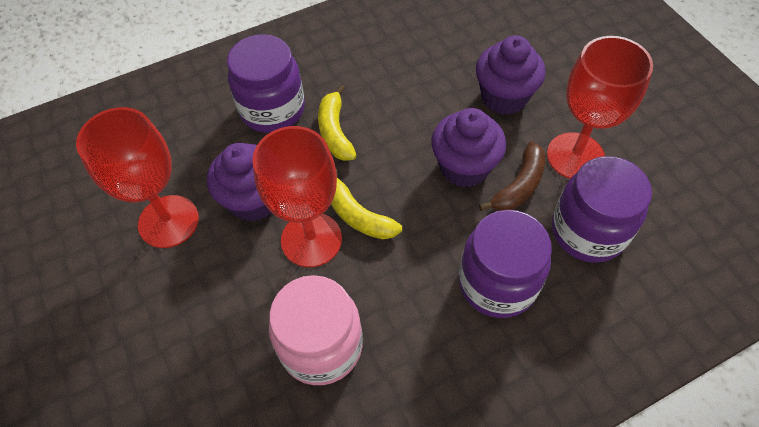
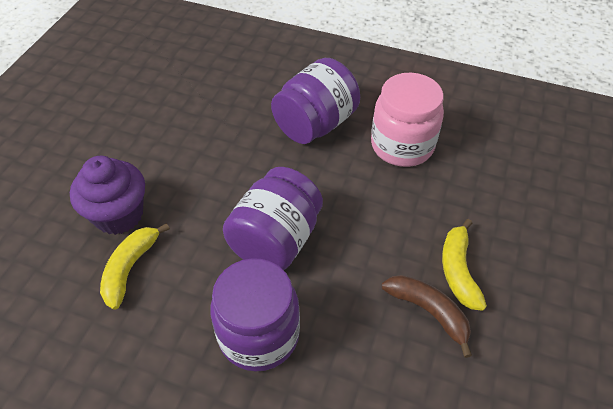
purple cupcake: [207,143,272,221] [431,108,506,187] [476,36,546,115] = 3 -> [70,156,145,235] = 1
red goblet: [76,107,199,248] [252,126,342,267] [547,36,653,179] = 3 -> none = 0

